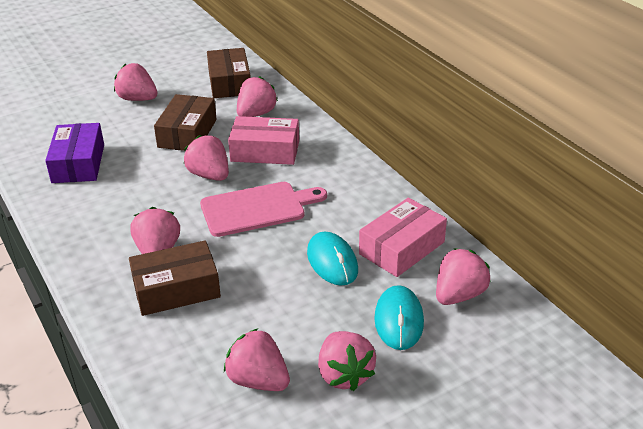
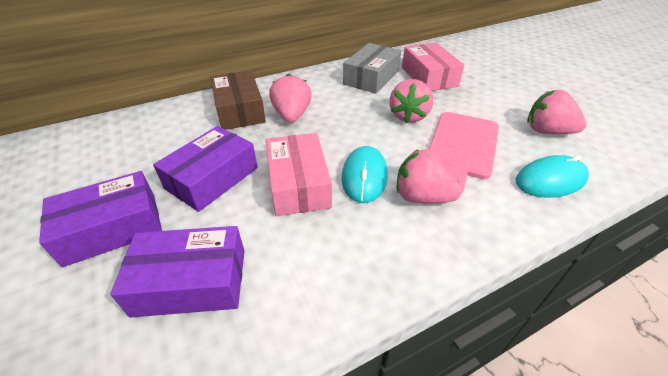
brown box: [129,240,221,316] [154,94,217,151] [207,48,251,98] = 3 -> [210,70,266,130] = 1
grey box: none = 0 -> [343,43,401,94] = 1
pink strawberry: [114,63,158,101] [130,207,180,254] [184,135,229,181] [224,329,290,391] [237,76,278,117] [318,331,376,391] [436,248,490,305] = 7 -> [269,73,312,123] [390,79,433,123] [397,149,462,203] [527,90,587,134] = 4
purple box: [45,123,104,183] = 1 -> [39,171,162,267] [110,226,245,318] [153,126,258,212] = 3

